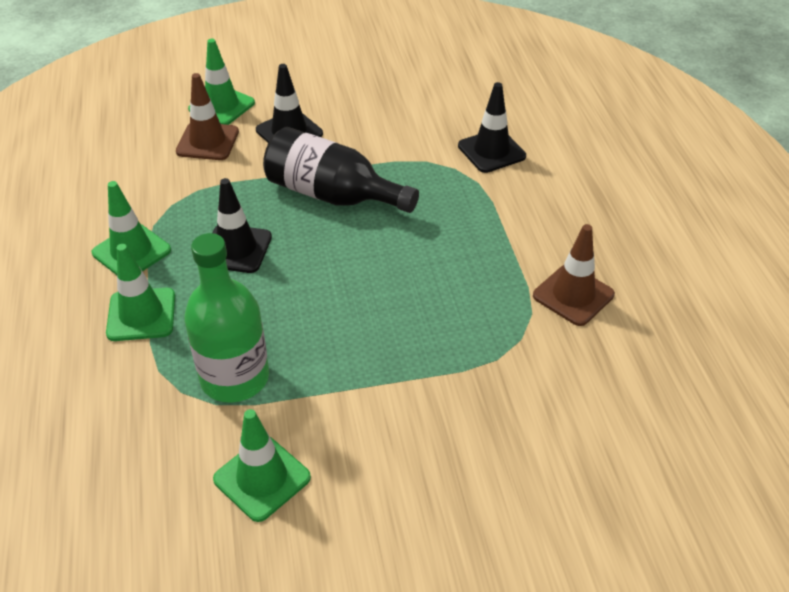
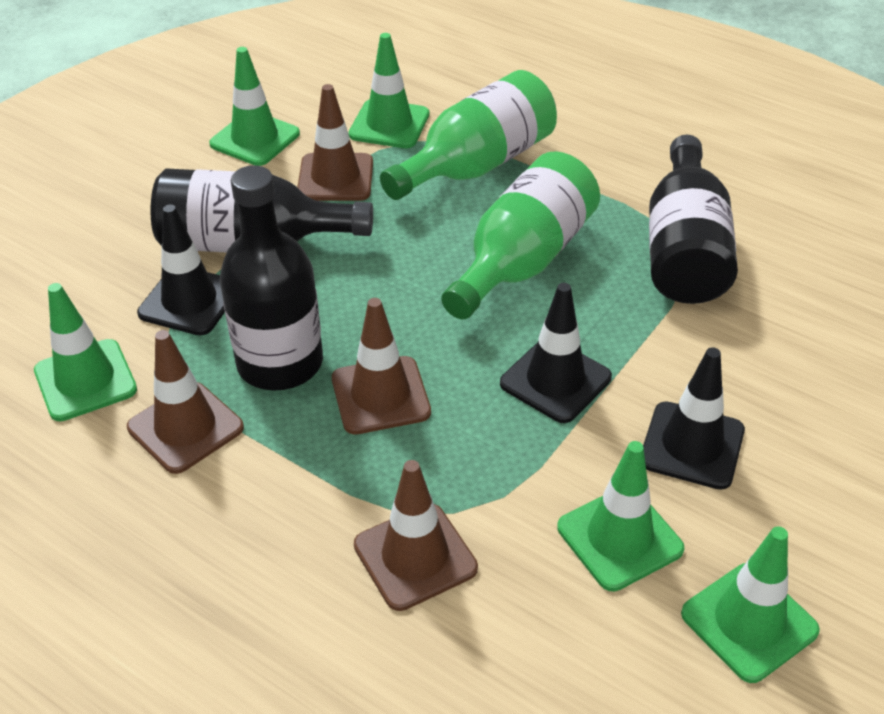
black bottle: [263,127,419,213] = 1 -> [151,168,373,253] [220,165,323,391] [649,135,738,304] = 3
brown traffic cone: [176,73,239,160] [533,224,615,326] = 2 -> [127,330,244,474] [297,84,373,201] [332,298,431,434] [354,460,478,611] = 4
green bottle: [184,233,269,403] = 1 -> [380,70,557,200] [441,151,600,319] = 2
green traffic cone: [92,181,171,275] [106,244,175,341] [188,39,255,125] [213,409,311,522] = 4 -> [34,283,137,421] [209,47,300,166] [349,33,429,148] [557,441,684,591] [681,526,820,683] = 5

